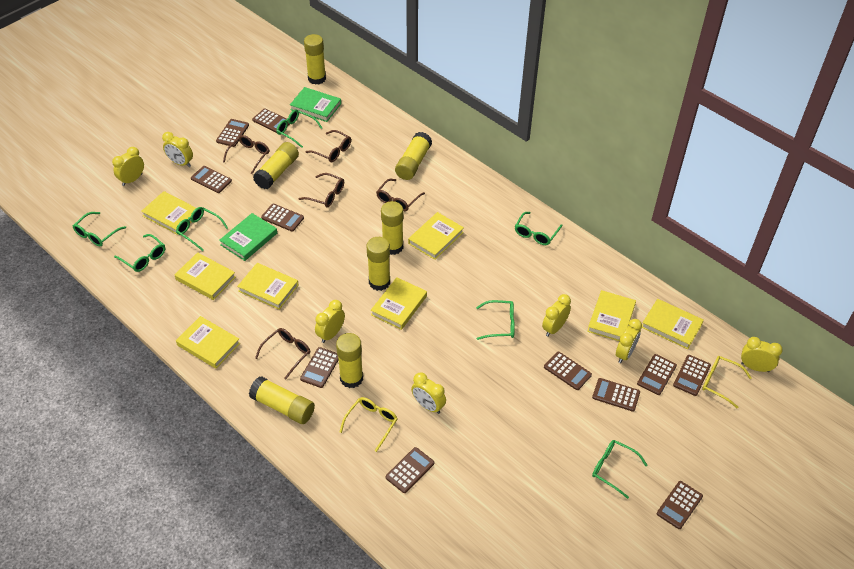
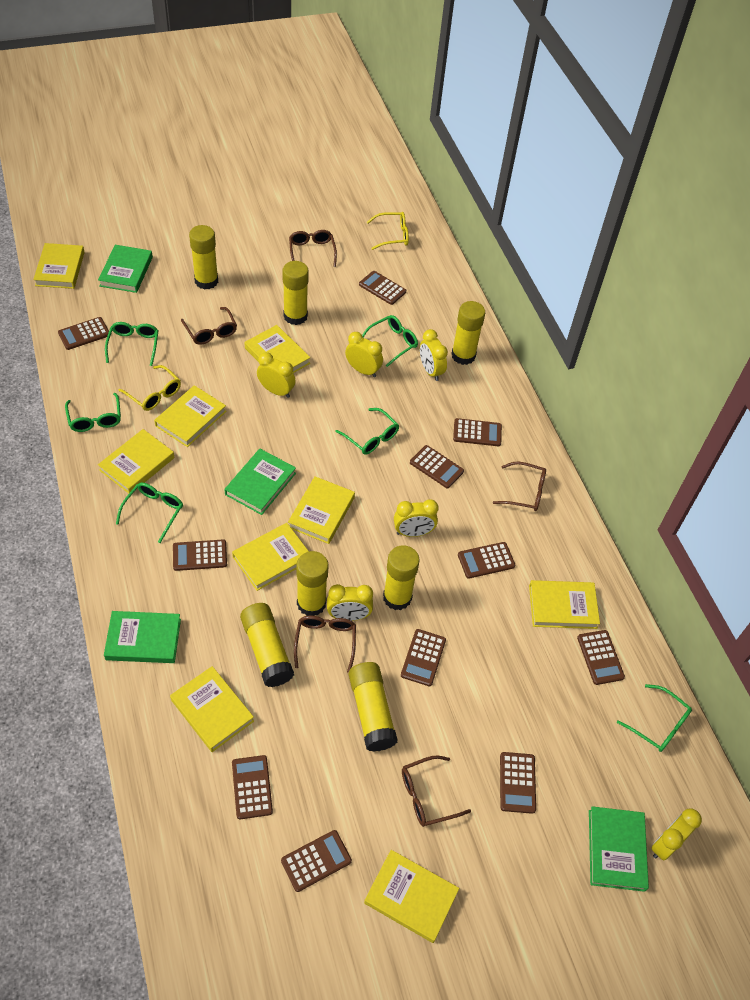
green book: [219,213,277,261] [290,87,341,122] = 2 -> [98,245,153,293] [104,611,181,663] [224,449,296,515] [589,806,649,892] = 4
green glasses: [73,212,126,246] [114,234,165,272] [176,207,228,251] [277,109,322,148] [476,300,515,340] [515,212,562,245] [592,440,647,499] = 7 -> [65,393,121,432] [105,322,159,366] [116,482,183,543] [335,408,399,455] [362,315,418,367] [617,684,692,752] = 6
yellow book: [141,191,196,235] [175,252,236,300] [176,316,240,369] [237,263,299,310] [371,277,427,330] [408,212,464,260] [587,290,636,341] [642,299,704,349] = 8 -> [33,243,85,289] [98,429,175,493] [154,385,227,447] [170,666,254,752] [232,523,309,591] [245,325,310,373] [288,476,355,544] [364,850,459,943] [529,580,600,629] = 9
yellow clock: [112,147,144,186] [162,132,193,167] [315,300,345,343] [411,372,446,414] [542,294,571,337] [616,319,642,363] [741,337,783,372] = 7 -> [257,352,296,398] [327,584,373,621] [345,332,383,377] [394,499,439,537] [420,329,448,381] [651,809,702,860] = 6

